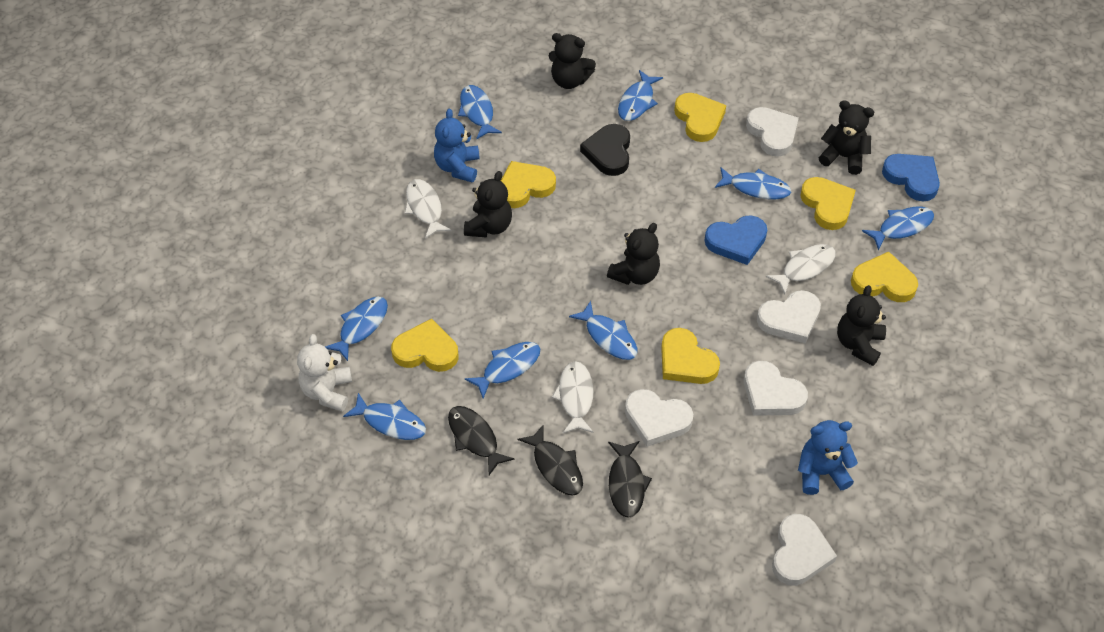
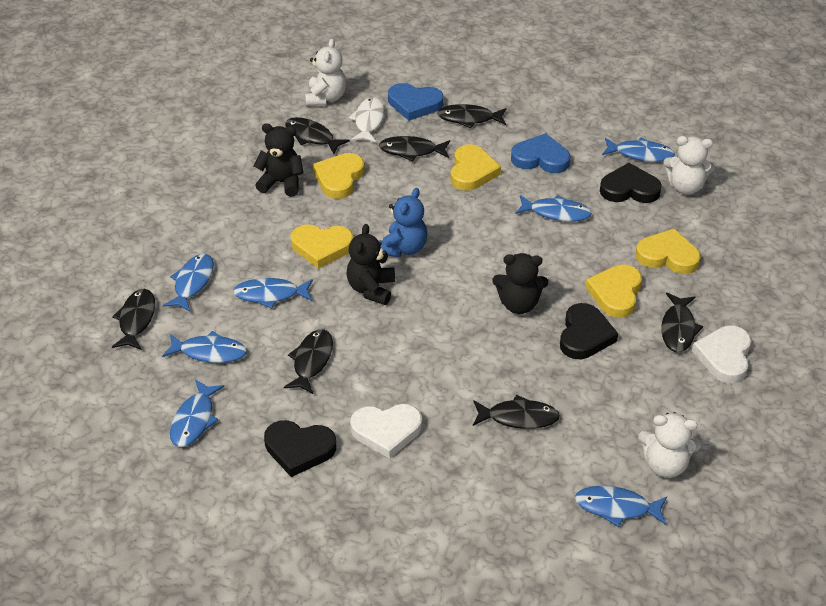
black fish: [448,406,514,475] [518,424,583,496] [608,441,652,518] = 3 -> [112,289,155,350] [284,329,333,394] [285,117,350,154] [379,136,450,161] [437,104,506,128] [473,394,560,429] [661,293,703,353] = 7
black heart: [580,124,630,176] = 1 -> [264,420,336,477] [560,303,618,359] [600,163,662,203] = 3
black teddy bear: [464,171,512,237] [549,33,596,89] [607,223,660,285] [819,100,874,175] [837,285,886,366] = 5 -> [253,123,303,197] [346,224,395,305] [492,253,548,314] = 3
blue fish: [325,297,388,361] [343,393,426,440] [458,85,502,140] [465,342,540,398] [569,301,638,360] [618,70,663,121] [715,167,791,200] [862,207,934,250] = 8 -> [162,331,247,363] [163,254,214,312] [170,379,224,447] [233,278,313,308] [515,195,592,222] [575,486,667,527] [602,137,675,162] = 7
blue teddy bear: [434,109,480,183] [798,420,858,495] = 2 -> [379,188,427,257] = 1
white fish: [405,179,452,239] [552,361,594,433] [766,244,836,294] = 3 -> [349,97,385,143] = 1
white heart: [625,389,693,447] [744,361,808,416] [746,107,799,156] [757,290,821,344] [772,514,837,586] = 5 -> [350,404,422,459] [692,326,751,383] = 2
white teddy bear: [297,334,352,412] = 1 -> [305,39,346,106] [638,412,701,478] [663,136,715,195] = 3
yellow heart: [391,318,459,372] [501,161,556,208] [661,328,720,384] [674,93,726,142] [800,177,856,230] [851,252,918,302] = 6 -> [291,224,353,269] [313,153,365,199] [450,144,501,191] [585,264,642,318] [635,229,701,274] = 5

